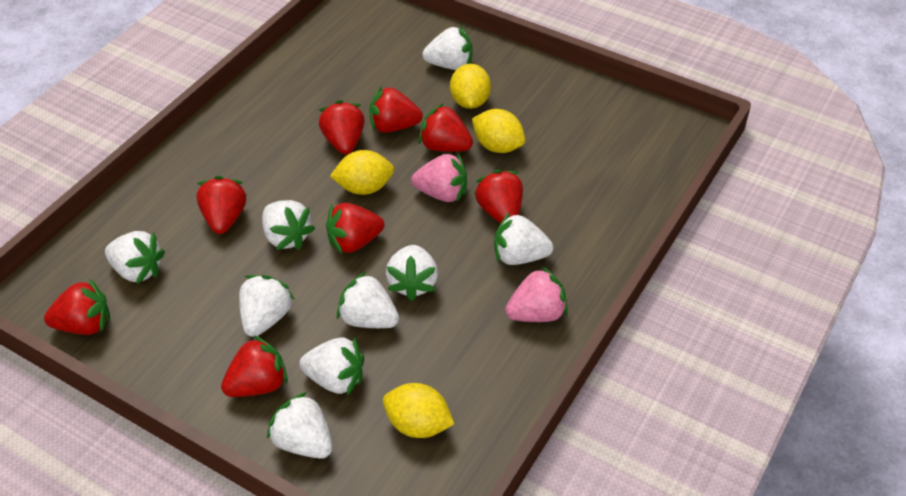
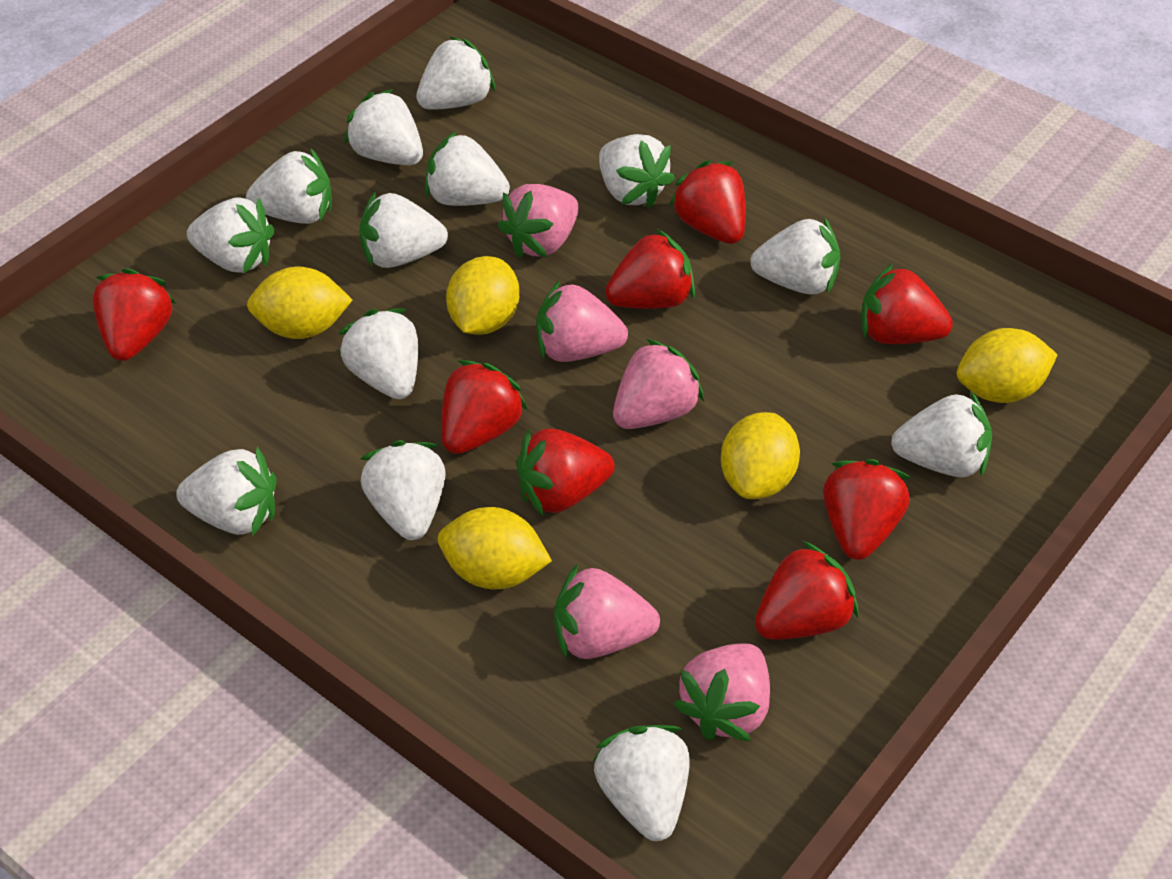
pink strawberry: [411,153,467,202] [505,266,568,322] = 2 -> [498,184,579,258] [536,280,628,362] [554,563,660,659] [613,339,704,429] [673,643,770,742] = 5
white strawberry: [105,231,165,284] [239,275,295,337] [262,200,315,250] [267,392,333,459] [299,337,364,396] [337,271,399,328] [386,245,438,301] [422,26,472,70] [494,212,554,265] = 9 -> [176,447,277,537] [187,198,274,273] [246,149,332,224] [339,308,418,399] [344,89,423,165] [359,191,448,268] [360,440,446,540] [416,36,495,110] [425,131,510,206] [592,725,690,841] [599,134,675,208] [750,217,840,295] [891,391,992,477] = 13
yellow lemon: [330,150,394,195] [383,383,454,438] [450,64,491,109] [472,109,525,153] = 4 -> [247,266,353,339] [438,507,552,589] [446,256,519,335] [721,412,800,499] [957,328,1058,403] = 5

